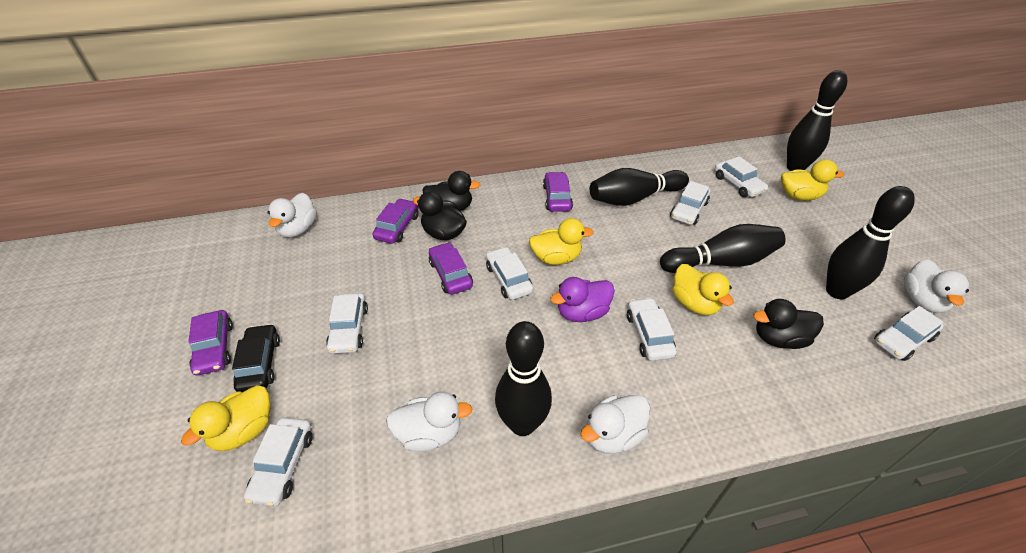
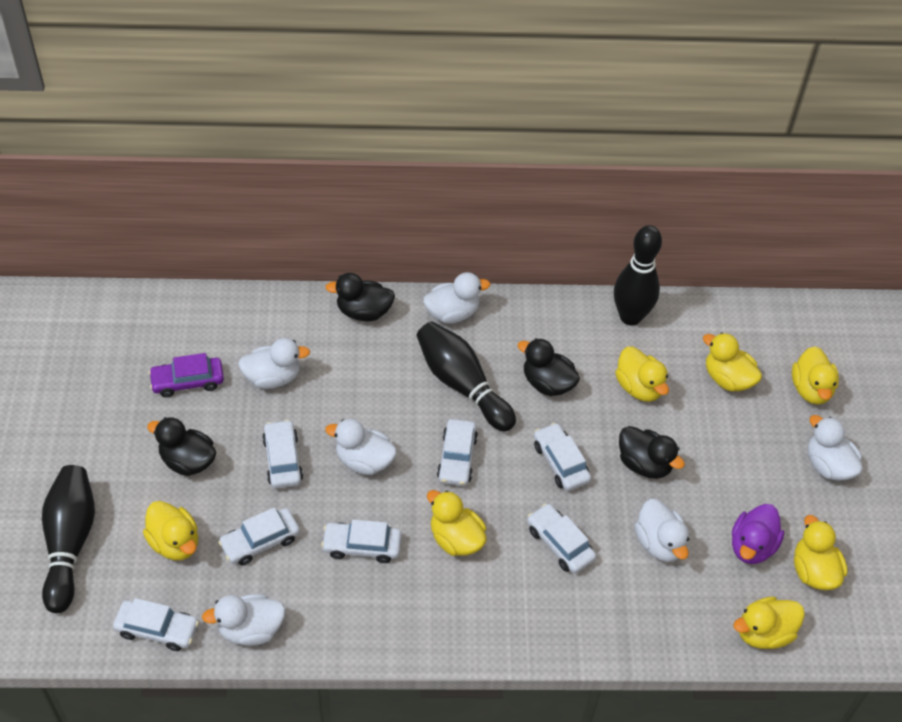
black bowling pin: [495,321,552,436] [590,168,689,206] [660,224,786,273] [787,70,847,171] [826,186,915,299] = 5 -> [42,465,95,613] [416,322,516,432] [614,225,662,325] = 3
black car: [232,324,280,392] = 1 -> none = 0
black duck: [413,191,467,241] [422,171,480,211] [754,299,824,349] = 3 -> [147,417,216,476] [325,273,395,321] [518,338,580,396] [619,426,685,479] = 4
purple car: [188,310,233,375] [372,198,419,244] [429,242,473,295] [543,172,573,212] = 4 -> [149,353,224,397] = 1
white duck: [268,193,317,237] [386,392,473,452] [580,395,650,454] [904,259,969,313] = 4 -> [202,594,286,646] [238,338,310,389] [325,419,397,475] [423,272,490,324] [635,499,689,562] [808,415,863,481] = 6
yellow duck: [181,385,270,451] [529,218,594,265] [673,264,734,315] [781,159,844,200] = 4 -> [143,501,198,560] [427,490,487,556] [615,347,669,402] [703,333,762,391] [733,596,805,649] [792,346,839,405] [794,515,848,590] = 7

